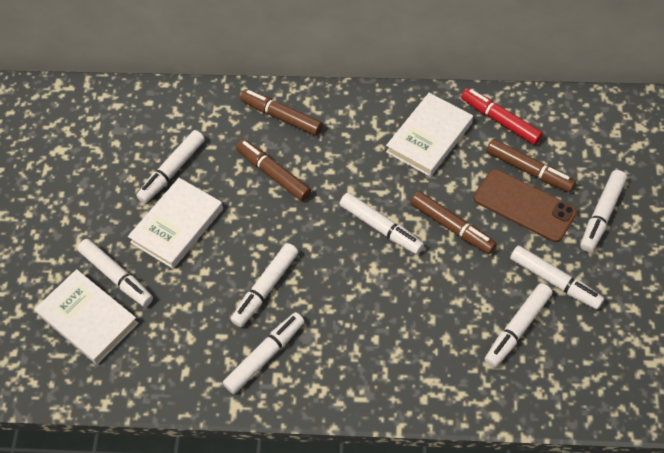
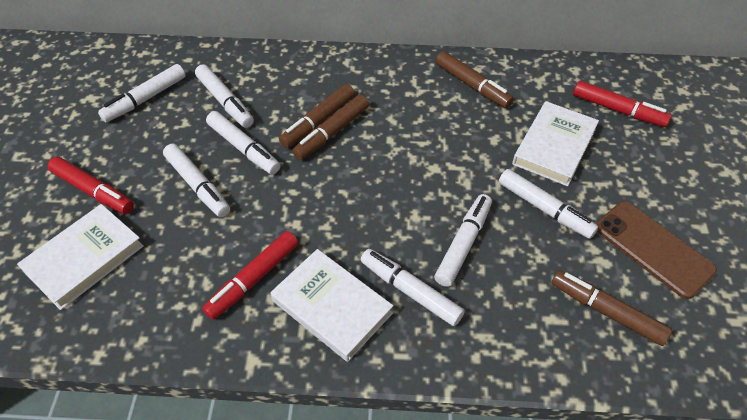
red marker: [461,88,543,145] = 1 -> [48,157,134,214] [202,231,298,320] [573,81,672,127] = 3
white marker: [77,239,153,307] [136,130,205,204] [223,312,304,394] [231,243,298,327] [340,193,424,254] [485,283,552,367] [510,246,604,309] [580,170,627,252] = 8 -> [98,64,186,122] [163,144,230,217] [195,64,254,128] [206,111,280,175] [361,249,465,326] [434,194,492,287] [499,169,598,239] = 7

